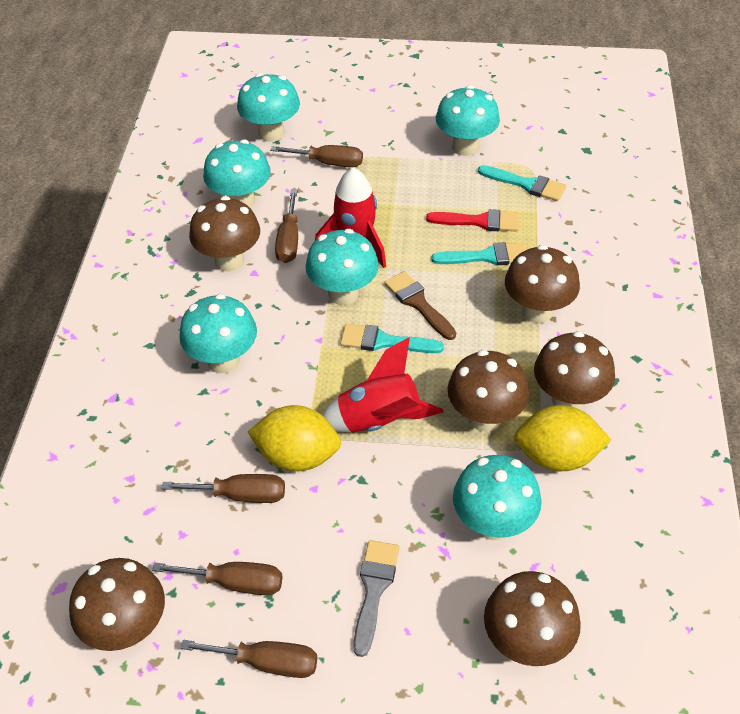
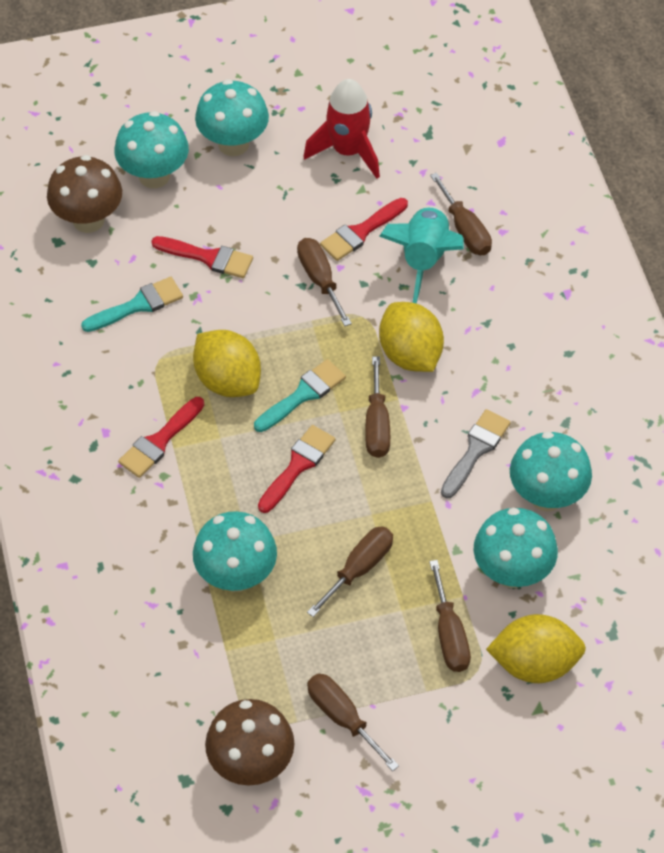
brown brush: [384,271,456,340] = 1 -> none = 0
brown mushroom: [69,558,165,651] [189,196,260,272] [448,350,529,432] [484,571,581,666] [505,245,580,323] [534,331,615,410] = 6 -> [47,155,122,233] [205,699,294,785] = 2
brown screwdriver: [152,562,283,595] [162,474,285,503] [180,640,317,678] [270,145,363,167] [275,190,298,263] = 5 -> [297,238,352,326] [307,527,393,617] [307,674,399,771] [365,357,390,458] [429,560,471,672] [430,173,492,255] = 6
red brush: [426,209,519,232] = 1 -> [118,397,204,478] [151,236,253,278] [258,425,336,513] [320,198,408,261] = 4
red rocket: [315,168,386,268] [322,337,443,432] = 2 -> [303,79,380,179] = 1
turquoise brush: [340,324,444,353] [431,242,526,265] [478,165,566,201] = 3 -> [81,277,183,332] [254,359,346,432] = 2
turquoise mushroom: [179,294,257,373] [203,139,271,208] [237,73,300,142] [306,229,379,305] [436,85,500,156] [453,455,542,540] = 6 -> [114,111,189,188] [193,511,277,592] [195,79,269,156] [473,508,558,588] [510,432,592,512] = 5
turquoise rocket: none = 0 -> [379,206,464,304] = 1
yellow lemon: [248,405,341,471] [514,405,611,471] = 2 -> [193,330,261,397] [379,302,444,372] [486,614,586,683] = 3

